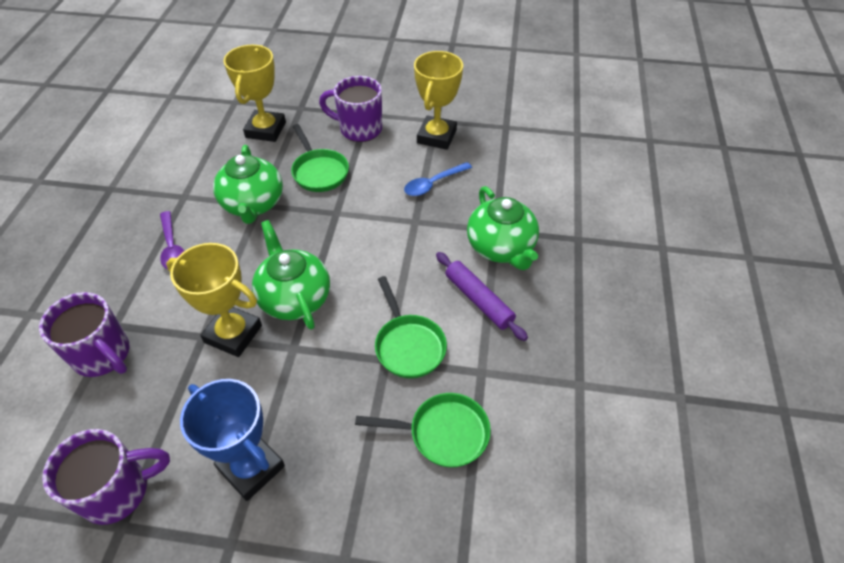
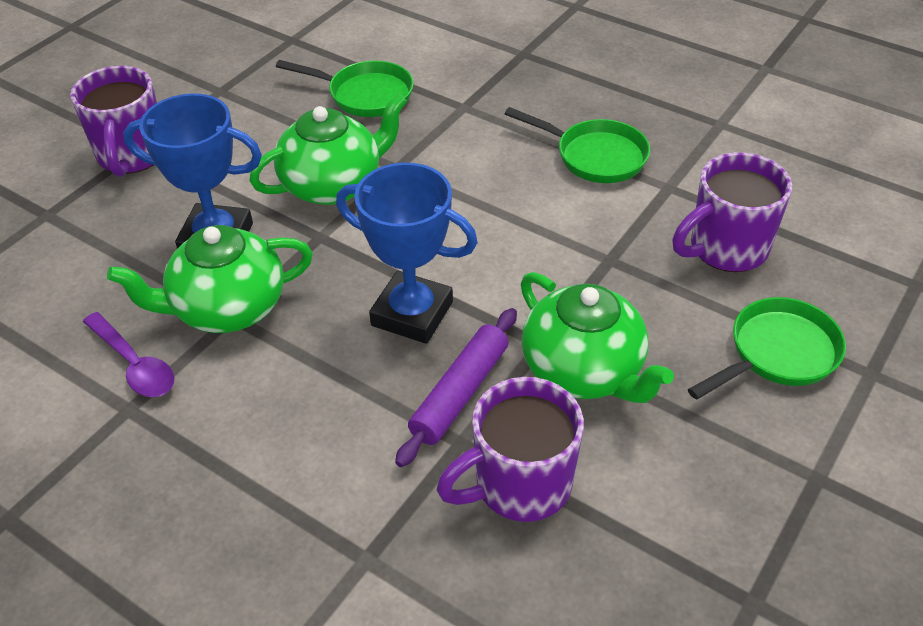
blue spoon: [404,162,472,196] = 1 -> none = 0
blue trophy: [180,379,285,501] = 1 -> [123,94,262,249] [336,162,478,344] = 2
yellow trophy: [166,243,262,357] [223,45,286,142] [414,51,463,150] = 3 -> none = 0

